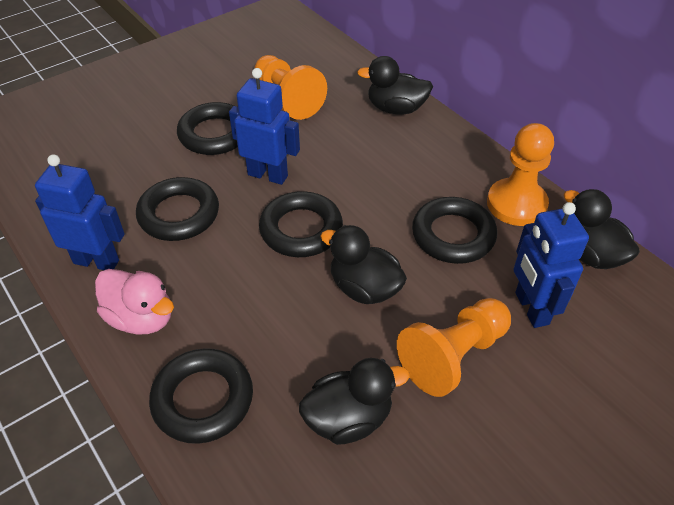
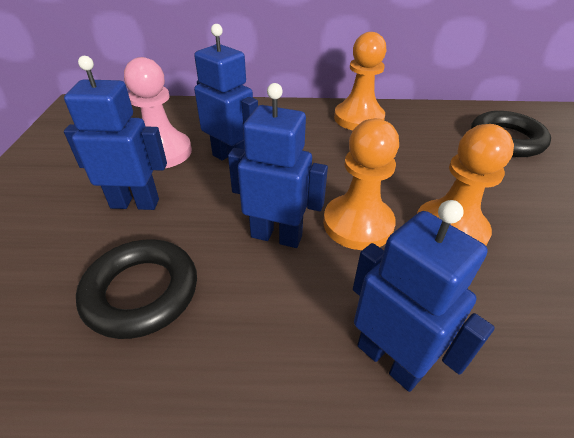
black duck: [299,358,410,445] [320,225,407,304] [357,56,433,115] [564,189,640,269] = 4 -> none = 0
black ring: [136,177,219,241] [149,348,253,444] [177,102,238,155] [259,191,343,257] [412,197,497,264] = 5 -> [76,239,197,339] [471,111,551,157] = 2
blue robot: [35,154,125,270] [229,68,300,185] [514,202,589,328] = 3 -> [64,56,167,210] [194,24,258,160] [228,83,328,248] [353,200,495,392] = 4
pink duck: [95,269,174,335] = 1 -> none = 0
pink pawn: none = 0 -> [124,57,192,168] = 1

